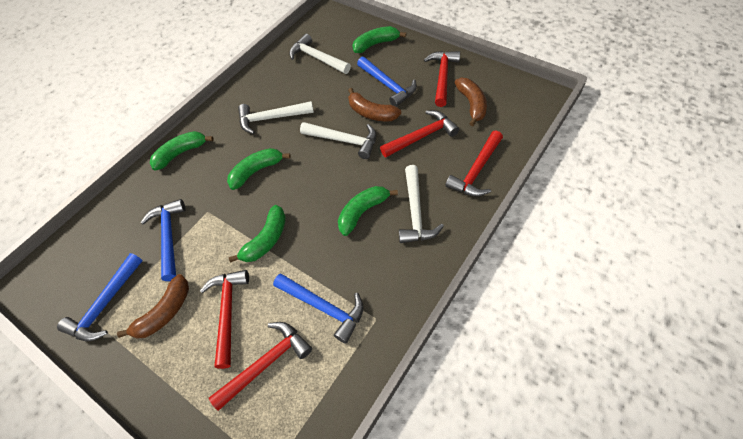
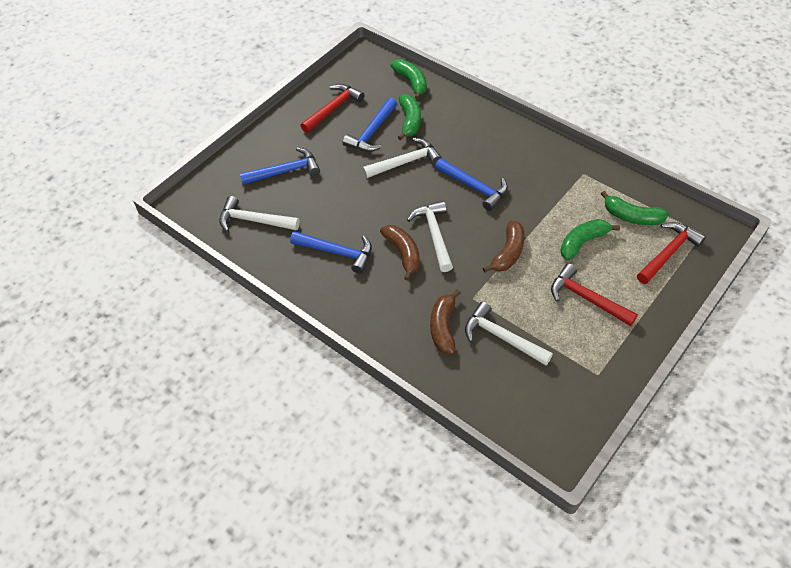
green banana: [150,131,214,171] [227,148,291,190] [229,205,286,263] [338,186,398,236] [352,26,406,53] = 5 -> [391,59,427,100] [398,94,421,140] [560,219,620,260] [601,191,669,225] = 4
red hammer: [200,270,249,369] [209,322,312,411] [380,110,459,157] [424,51,460,107] [445,130,503,197] = 5 -> [300,84,365,133] [551,263,638,326] [637,222,706,284] = 3

